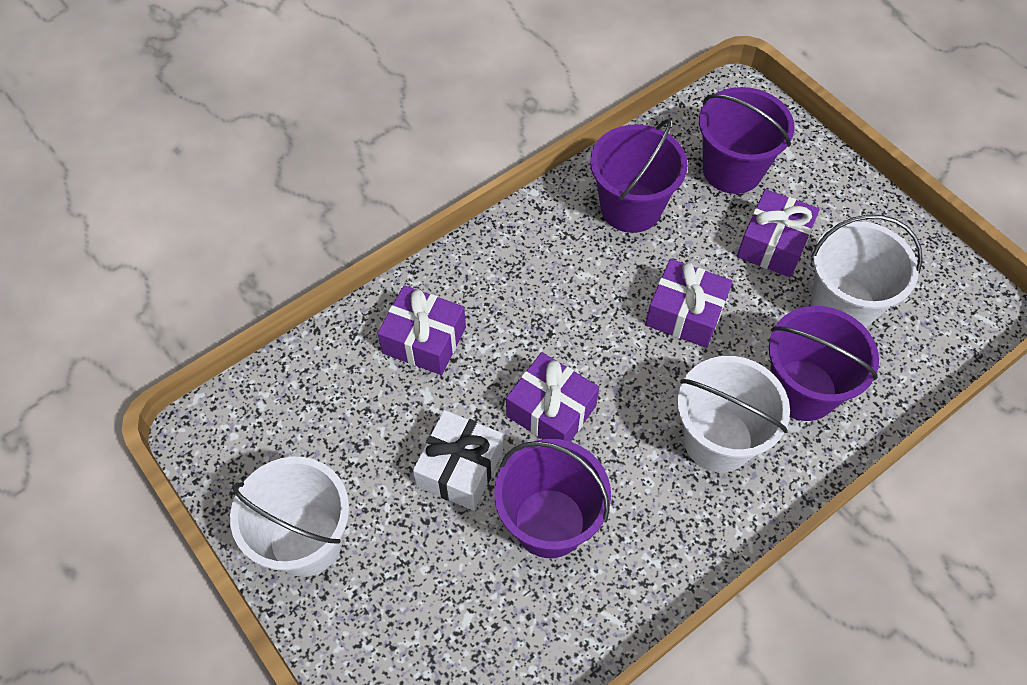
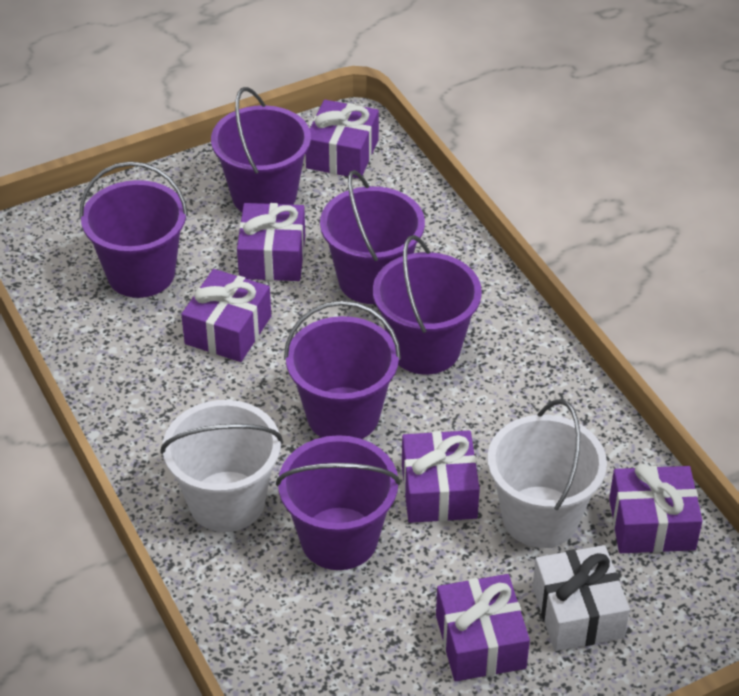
purple bucket: [494,439,611,558] [590,119,688,233] [699,87,794,194] [769,306,879,421] = 4 -> [79,161,188,298] [211,87,311,212] [276,435,401,570] [284,301,401,439] [320,170,425,304] [373,235,482,375] = 6
purple gift: [377,285,466,375] [506,352,599,442] [645,259,733,348] [737,189,820,277] = 4 -> [181,269,271,362] [237,203,305,281] [306,100,379,179] [402,430,480,523] [436,574,530,681] [609,464,703,553] = 6
white bucket: [230,457,349,577] [677,356,790,473] [810,215,923,328] = 3 -> [160,400,283,532] [487,399,607,548] = 2

